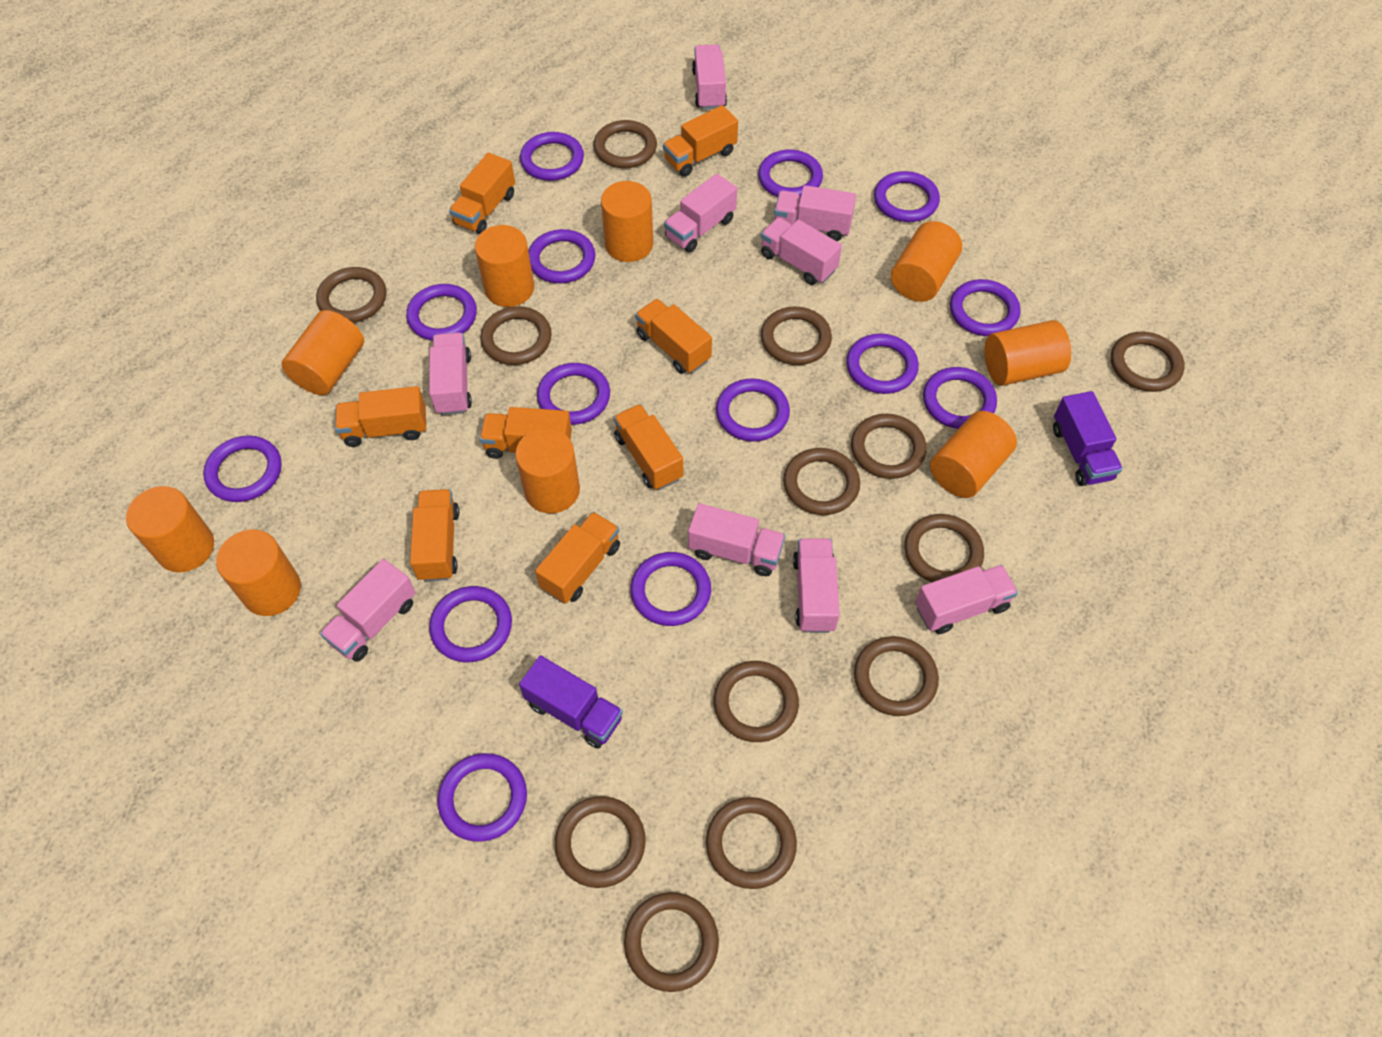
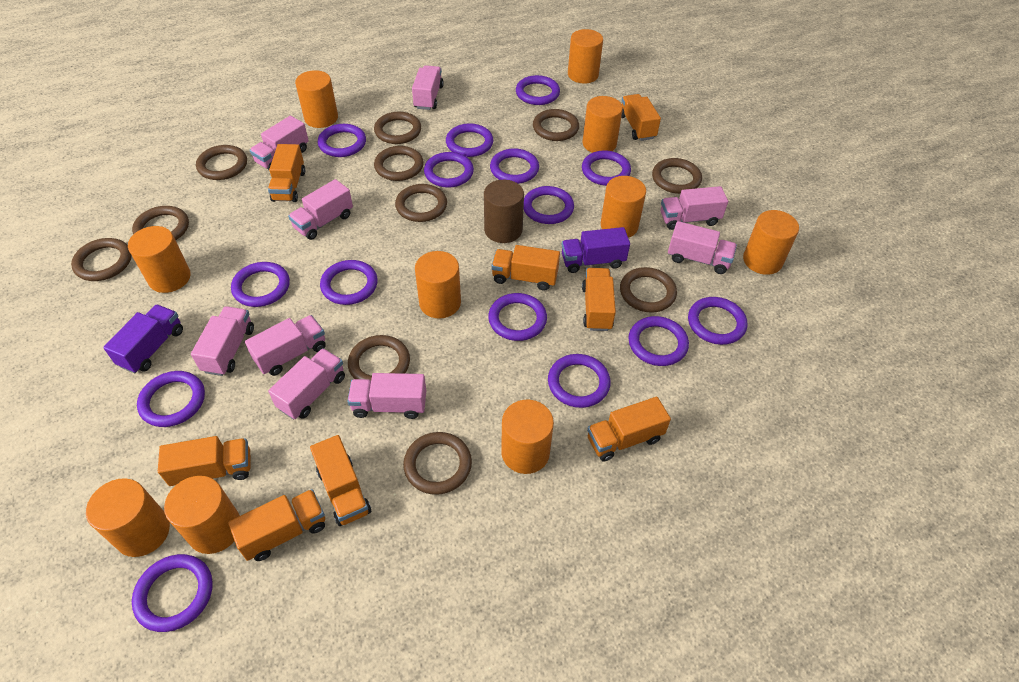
brown cylinder: none = 0 -> [484,180,524,243] = 1
brown ring: [316,267,386,323] [480,306,552,365] [555,796,646,888] [593,120,657,168] [624,892,719,992] [706,797,797,889] [714,661,799,742] [761,306,832,365] [783,448,860,515] [851,414,927,479] [854,636,939,716] [904,514,984,582] [1111,332,1185,392] = 13 -> [71,238,132,281] [132,206,189,240] [196,145,247,180] [348,335,410,380] [374,112,421,144] [374,146,424,181] [395,184,447,222] [403,432,472,495] [533,109,579,141] [620,267,677,313] [652,158,702,194] = 11
orange cylinder: [126,486,214,572] [216,530,301,616] [281,310,364,395] [475,225,534,307] [515,428,580,513] [601,181,653,262] [891,221,962,302] [930,411,1017,498] [984,320,1071,386] = 9 -> [86,478,170,557] [128,226,191,293] [164,476,240,554] [295,70,338,128] [415,251,461,319] [501,400,554,474] [568,29,603,83] [583,96,623,153] [601,176,646,238] [743,210,799,275] = 10
purple ring: [203,436,282,502] [406,284,477,341] [429,586,512,662] [437,753,527,842] [520,132,584,181] [528,229,596,283] [537,363,610,425] [630,552,711,626] [716,378,790,442] [758,150,823,198] [846,334,919,394] [874,171,940,222] [923,367,997,429] [950,279,1020,336] = 14 -> [132,554,213,632] [137,371,205,427] [231,262,290,307] [318,124,366,157] [320,260,378,305] [424,152,474,188] [446,123,493,157] [488,293,547,341] [490,149,539,184] [516,75,560,105] [524,186,574,224] [548,354,611,408] [582,150,631,186] [628,316,689,366] [688,297,747,345] = 15

